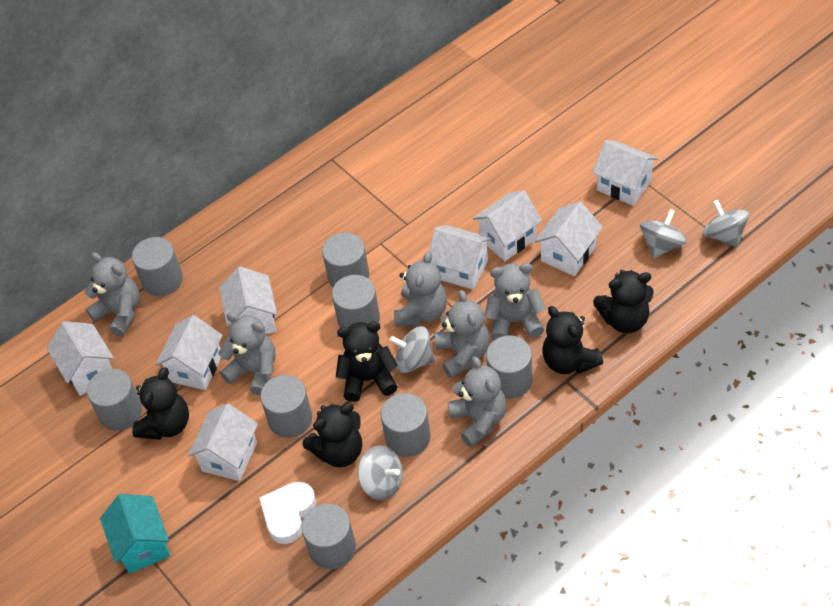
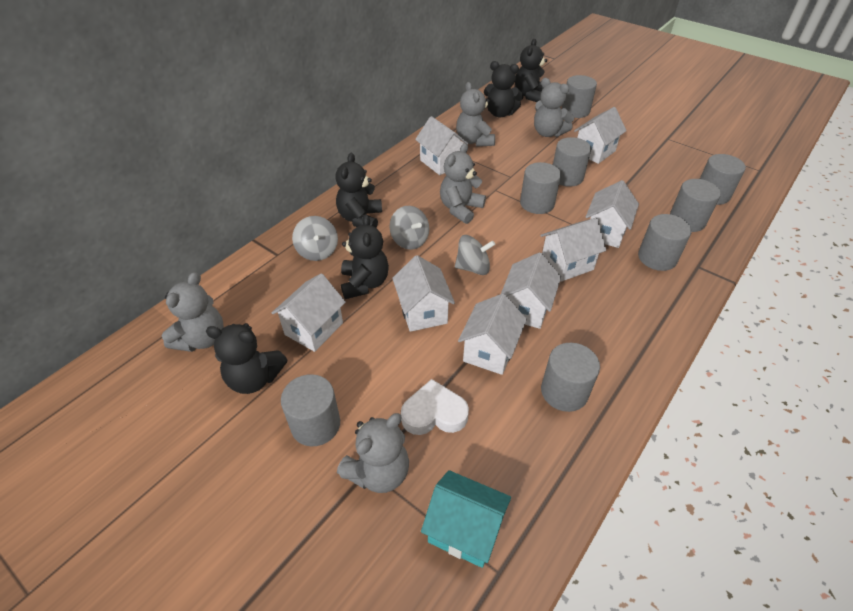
grey spinning top: [358,445,403,500] [390,326,435,373] [640,209,687,259] [703,200,749,248] = 4 -> [292,216,338,261] [390,206,429,250] [455,235,495,275] = 3
grey teddy bear: [85,252,140,336] [218,312,275,395] [394,251,447,326] [435,290,490,378] [448,356,506,447] [485,263,546,340] = 6 -> [162,272,224,352] [337,413,409,493] [440,143,486,224] [456,82,495,147] [534,78,574,137] = 5

